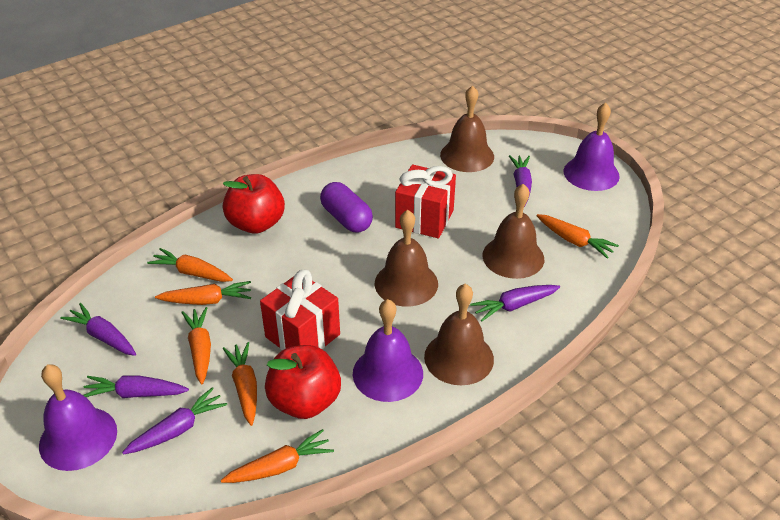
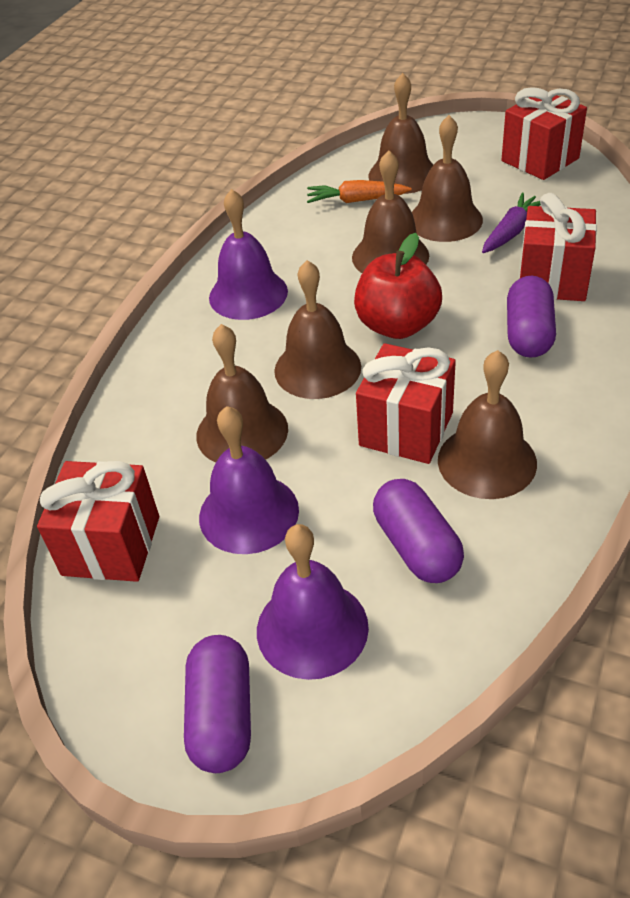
brown bell: [375,210,438,307] [424,284,494,385] [440,85,494,172] [482,184,544,279] = 4 -> [196,324,288,463] [274,260,361,399] [352,150,429,273] [368,73,433,194] [412,115,483,242] [438,350,537,499] = 6
orange carrot: [147,248,233,282] [155,281,251,305] [181,307,211,384] [221,429,334,483] [222,342,257,426] [536,214,619,259] = 6 -> [307,180,411,203] = 1
purple capsule: [320,182,373,233] = 1 -> [184,635,251,773] [373,479,464,583] [507,276,556,358] = 3
purple carrot: [60,303,136,356] [83,376,189,398] [122,387,227,455] [470,285,560,321] [509,155,532,207] = 5 -> [482,193,541,253] = 1
red apple: [223,174,285,234] [265,345,341,419] = 2 -> [354,233,442,339] = 1
red gift: [260,269,340,350] [395,165,456,238] = 2 -> [37,461,159,582] [356,343,456,464] [501,87,587,180] [519,193,597,301] = 4

